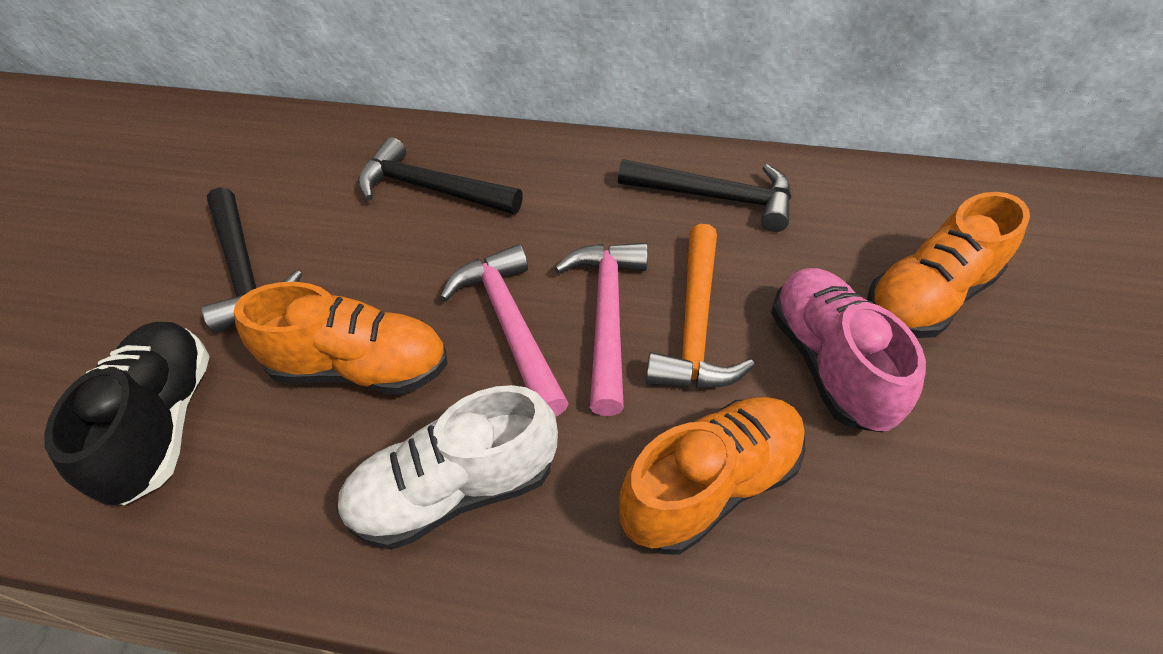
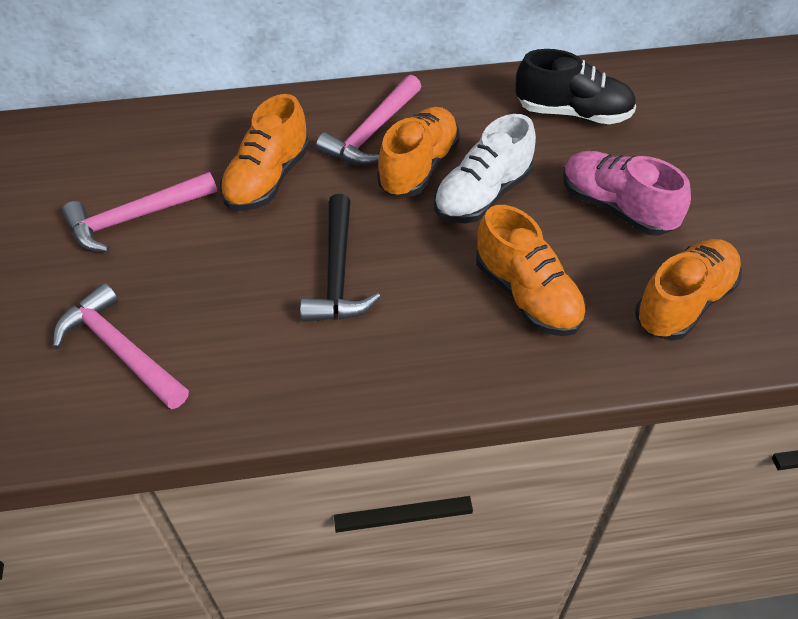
black hammer: [201,187,302,334] [358,137,523,214] [618,159,791,232] = 3 -> [300,194,380,322] = 1
orange hammer: [646,224,755,388] = 1 -> none = 0
orange shoe: [234,282,447,395] [619,397,806,555] [867,192,1030,338] = 3 -> [220,94,310,211] [377,107,460,197] [476,205,587,336] [635,239,742,341] = 4
pink hammer: [440,244,569,417] [554,243,648,416] = 2 -> [53,283,189,409] [62,172,217,252] [316,75,422,165] = 3

